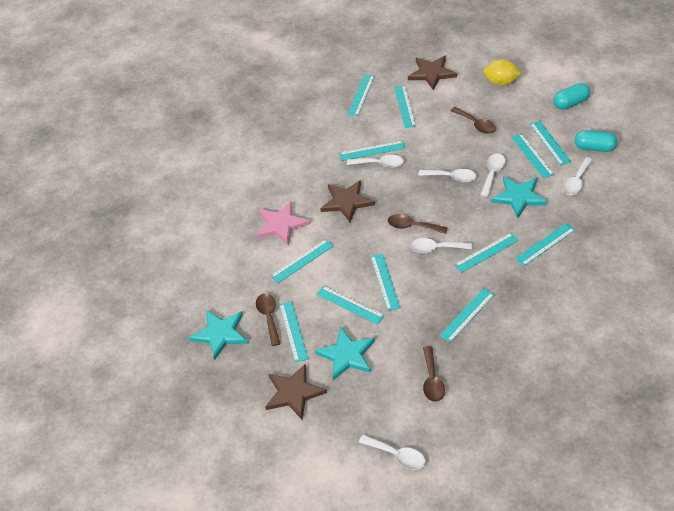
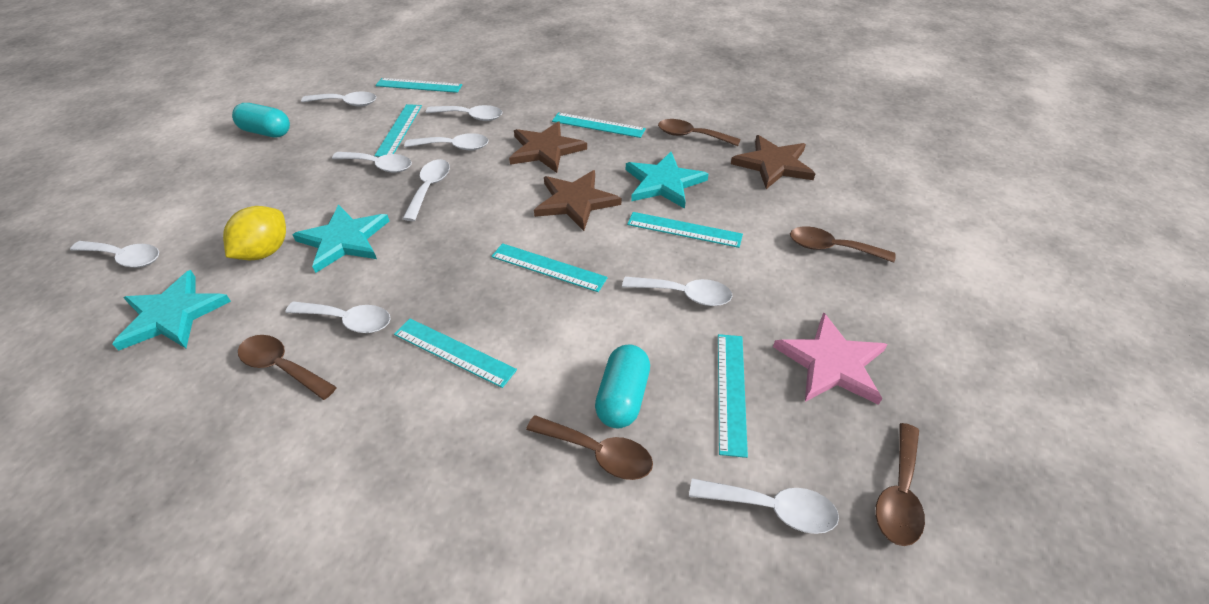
brown spoon: [256,293,281,346] [388,214,447,234] [423,346,445,402] [450,107,496,134] = 4 -> [238,335,337,400] [526,415,653,480] [658,119,741,146] [790,226,896,263] [876,423,925,546] = 5
turquoise ruler: [270,239,333,283] [279,301,308,363] [316,286,385,325] [339,141,405,161] [347,74,375,116] [370,254,400,311] [394,85,416,128] [439,288,495,343] [454,233,519,273] [511,133,554,178] [515,223,575,266] [530,121,571,166] = 12 -> [374,104,422,157] [375,78,462,93] [394,319,517,388] [491,243,608,292] [552,113,646,138] [627,212,743,248] [718,334,748,458] = 7
white spoon: [347,155,404,168] [359,435,426,470] [410,238,472,253] [418,169,477,182] [481,153,506,197] [563,157,593,195] = 6 -> [70,241,159,268] [285,302,391,333] [301,92,376,107] [332,152,412,173] [403,159,450,221] [404,133,489,151] [426,105,502,121] [622,277,733,306] [689,478,839,534] = 9

